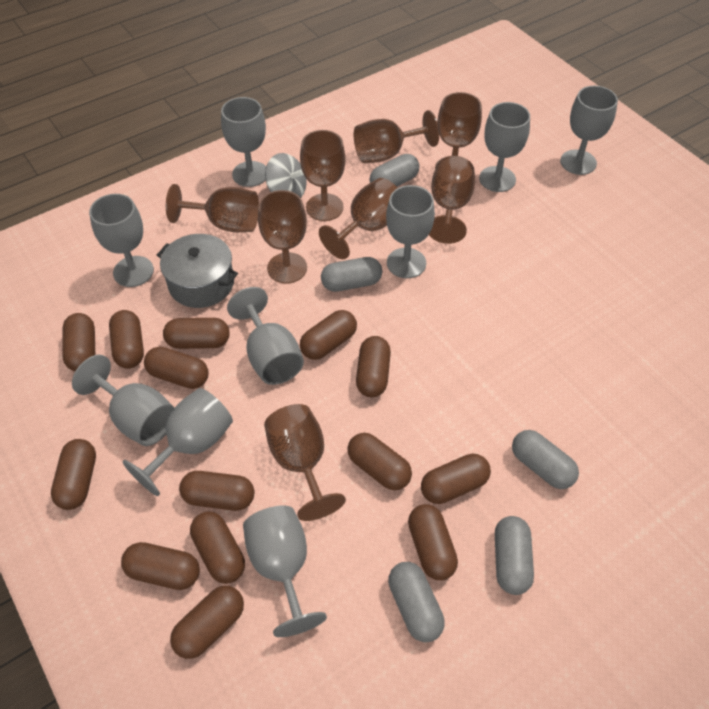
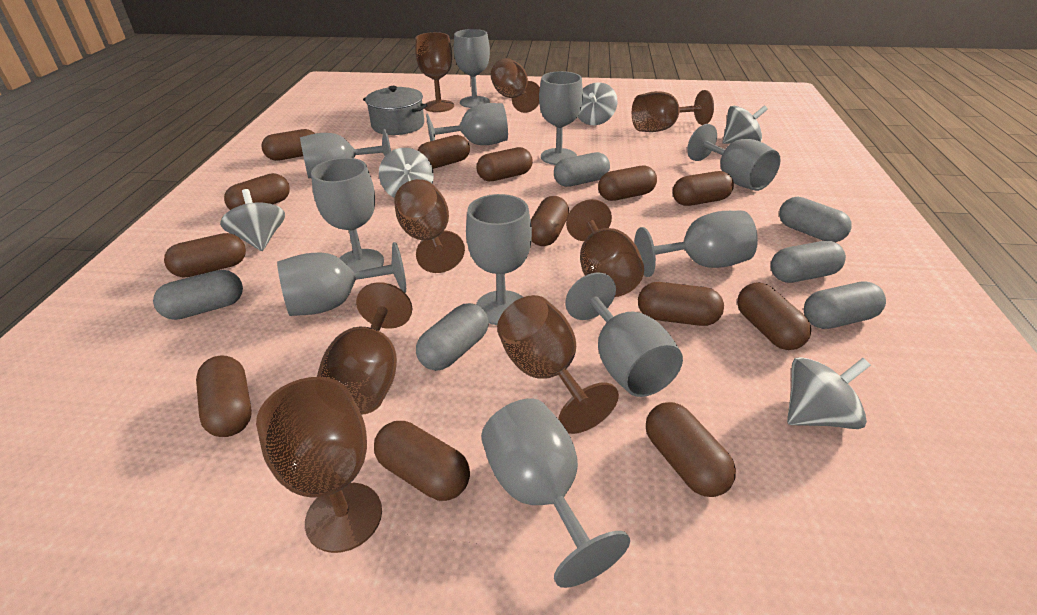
brown capsule: [51,439,96,510] [62,313,95,371] [109,310,144,369] [121,542,200,590] [144,347,209,389] [163,318,230,349] [170,586,244,659] [179,471,255,511] [190,511,245,584] [300,310,357,360] [347,433,412,490] [356,336,391,397] [408,504,458,580] [421,454,491,504] = 14 -> [164,233,246,277] [196,355,252,437] [224,173,290,210] [261,129,315,161] [374,421,470,501] [417,135,470,169] [477,147,532,181] [531,196,569,246] [598,166,657,201] [638,282,724,326] [646,402,736,497] [673,171,734,206] [737,282,811,350] = 13
grey capsule: [321,257,382,292] [369,154,419,187] [388,562,445,642] [495,516,534,595] [512,430,579,489] = 5 -> [153,270,243,320] [416,303,489,371] [554,152,610,187] [771,241,846,283] [779,197,852,242] [804,281,886,329] = 6
grey goblet: [72,355,174,446] [89,194,154,287] [123,388,233,496] [221,97,266,187] [227,287,304,385] [243,506,327,637] [386,185,435,278] [479,102,530,192] [560,86,618,175] = 9 -> [277,242,406,316] [300,129,391,178] [311,158,384,272] [426,103,508,145] [454,29,490,108] [466,194,532,325] [481,398,630,588] [539,71,583,165] [565,272,683,397] [635,211,758,277] [687,124,780,191] = 11
grey spinning top: [265,153,307,198] = 1 -> [220,189,285,251] [379,148,434,198] [578,82,618,125] [723,105,768,144] [787,357,871,429] = 5

